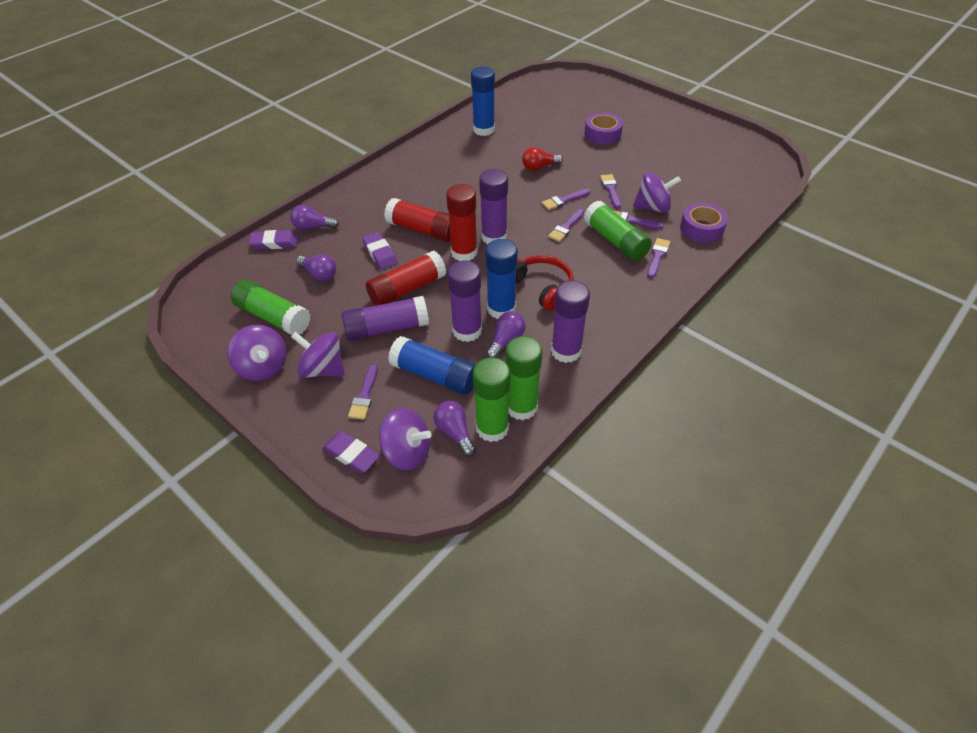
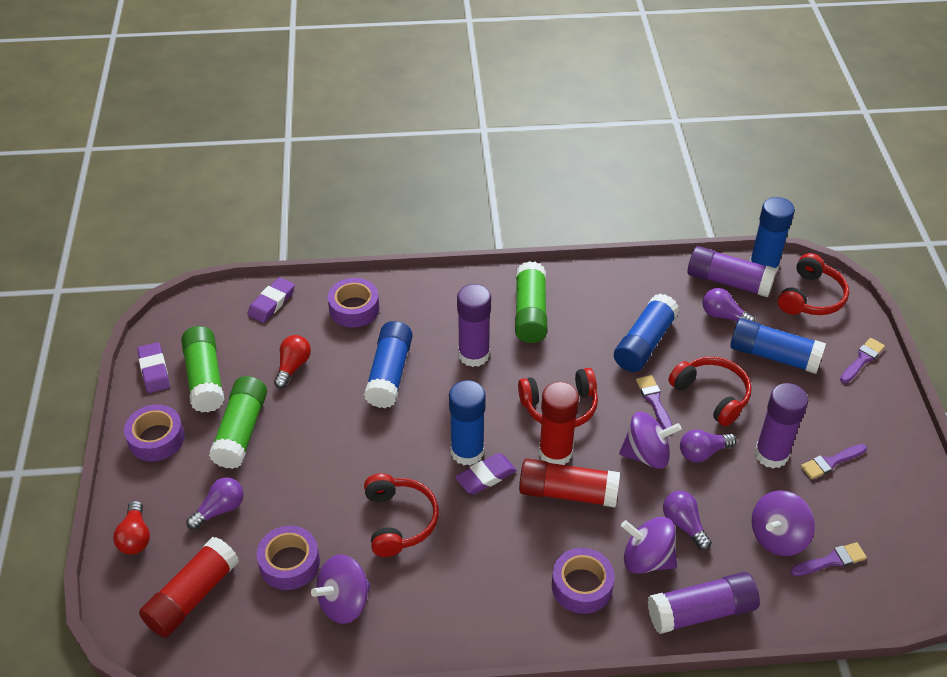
blue glue stick: [388,336,476,395] [471,66,495,136] [485,239,518,319] = 3 -> [364,321,413,408] [449,380,486,466] [614,294,680,372] [730,318,826,374] [750,197,795,274] = 5
green glue stick: [231,280,310,335] [473,357,510,442] [505,336,542,420] [584,200,652,261] = 4 -> [181,326,224,412] [209,376,267,469] [515,261,547,343] = 3
purple brush: [348,364,378,420] [542,189,591,210] [548,209,584,242] [600,174,621,209] [614,211,664,229] [647,238,670,278] = 6 -> [636,375,672,430] [791,542,867,576] [801,444,867,479] [840,338,885,383] = 4
purple tape: [584,112,623,145] [680,203,728,243] = 2 -> [124,404,185,461] [257,526,320,590] [327,278,379,327] [552,548,615,614] = 4
red headphones: [516,255,574,311] = 1 -> [364,473,439,557] [518,368,598,427] [668,357,752,426] [778,253,849,315] = 4
red light bulb: [522,147,563,171] = 1 -> [113,501,150,555] [274,335,311,389] = 2

